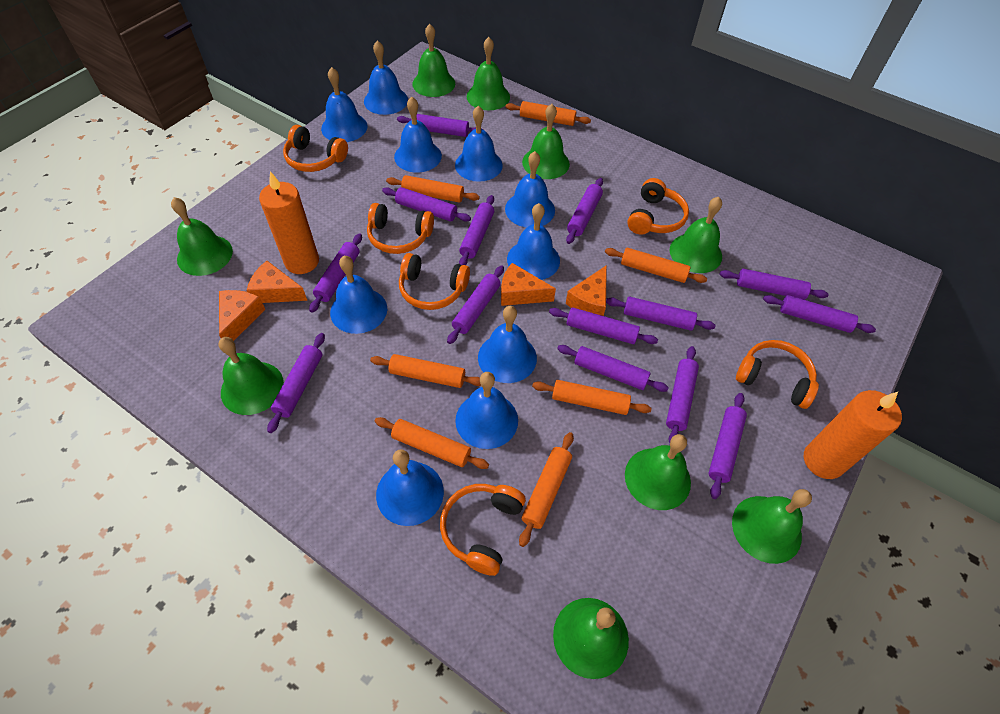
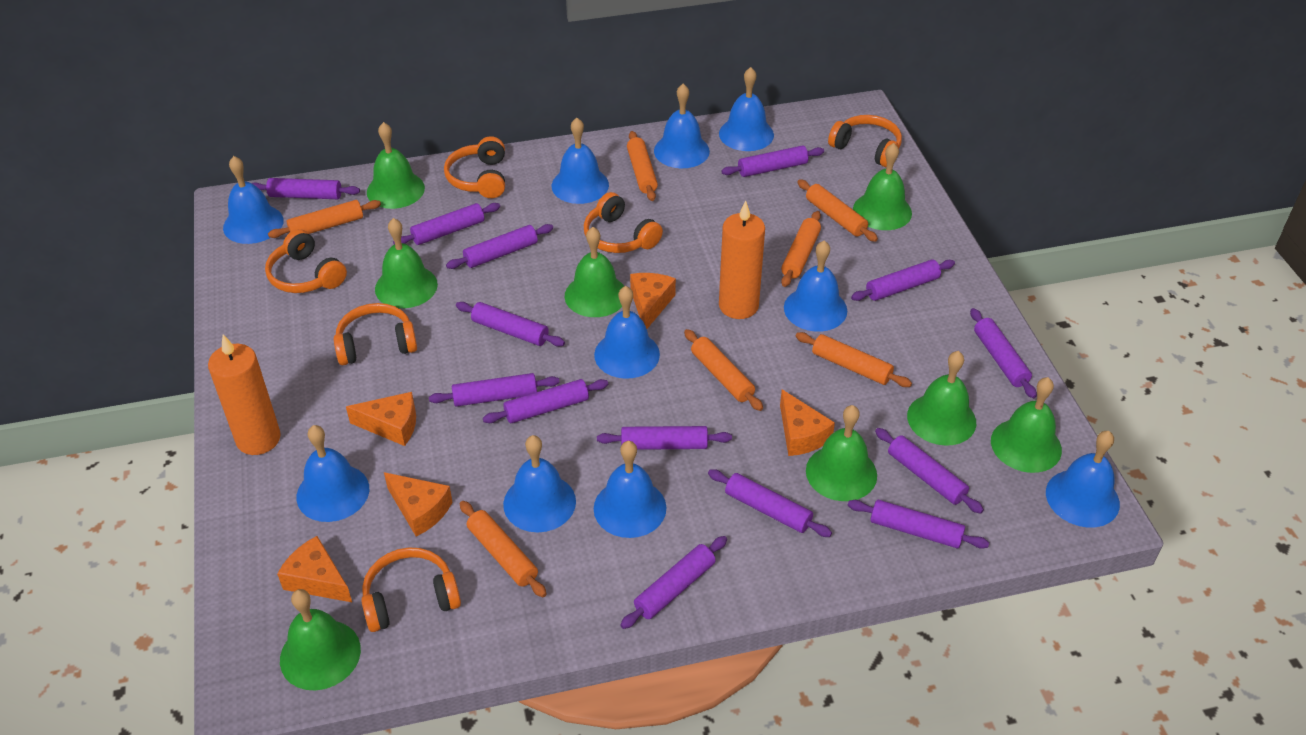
green bell: [171,197,233,276] [219,337,284,415] [412,24,455,97] [467,37,510,110] [522,104,570,179] [553,598,629,679] [625,434,691,510] [670,197,722,273] [732,489,812,564] = 9 -> [280,589,361,690] [367,122,425,209] [375,218,438,308] [565,227,624,317] [806,405,877,501] [853,143,912,230] [907,351,976,446] [991,377,1062,473] = 8
orange cheese: [219,290,266,341] [246,261,308,303] [501,263,556,306] [566,265,607,316] = 4 -> [277,536,352,602] [346,392,416,446] [384,472,452,537] [630,273,676,329] [780,389,835,456] = 5

